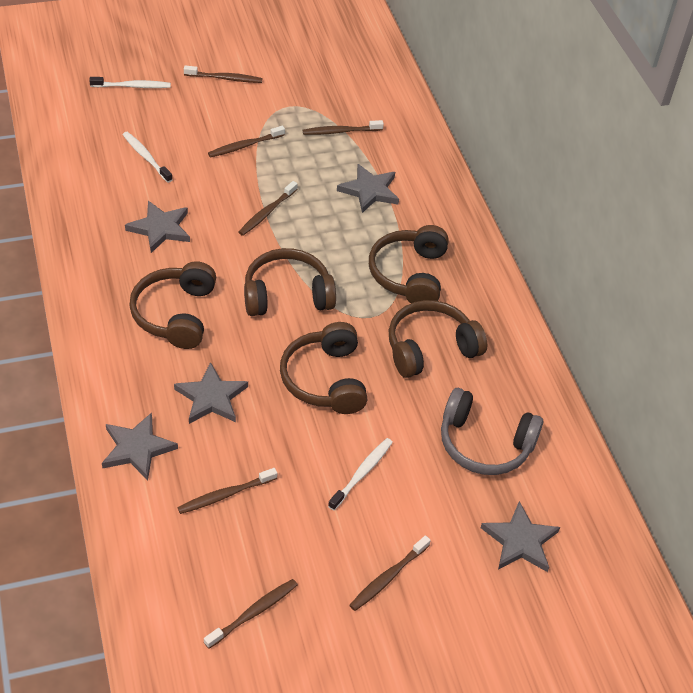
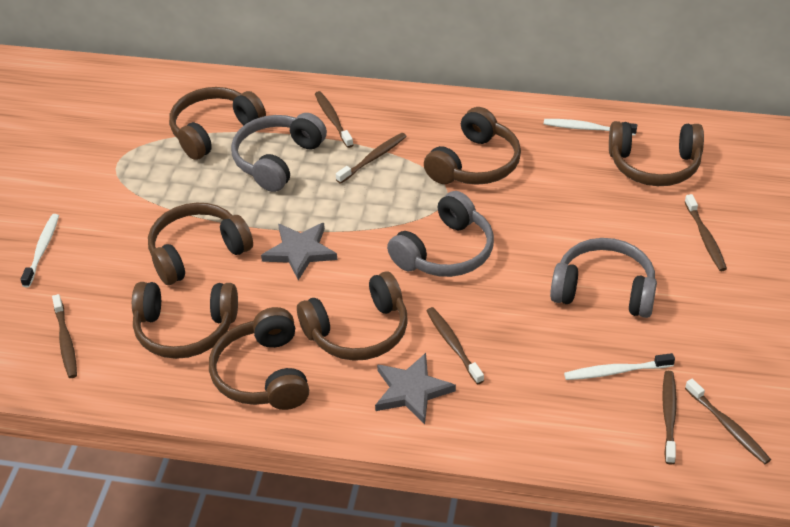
brown headphones: [129,261,216,349] [244,248,336,316] [280,322,367,414] [369,225,449,303] [389,300,487,378] = 5 -> [132,282,238,359] [148,203,253,285] [169,87,266,160] [209,307,309,410] [297,271,408,361] [424,107,521,185] [609,121,704,186] = 7
grey headphones: [441,388,543,475] = 1 -> [231,113,327,192] [387,191,494,277] [550,238,657,318] = 3
grey star: [102,413,178,481] [125,201,190,253] [174,362,248,424] [337,164,399,213] [481,501,560,572] = 5 -> [261,223,337,280] [375,353,456,424] = 2

